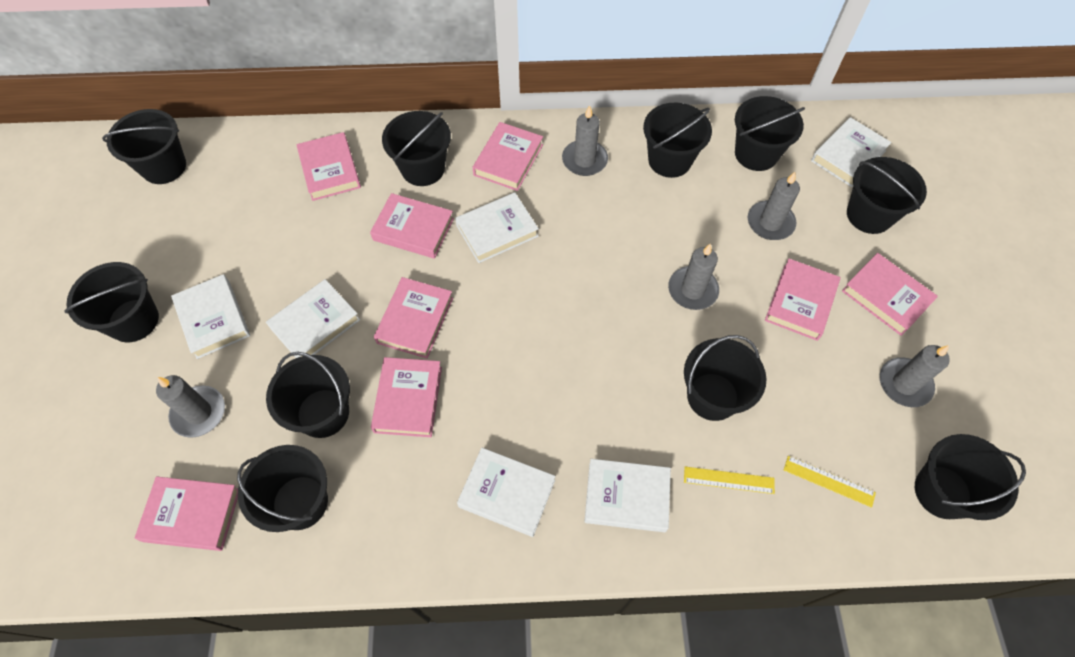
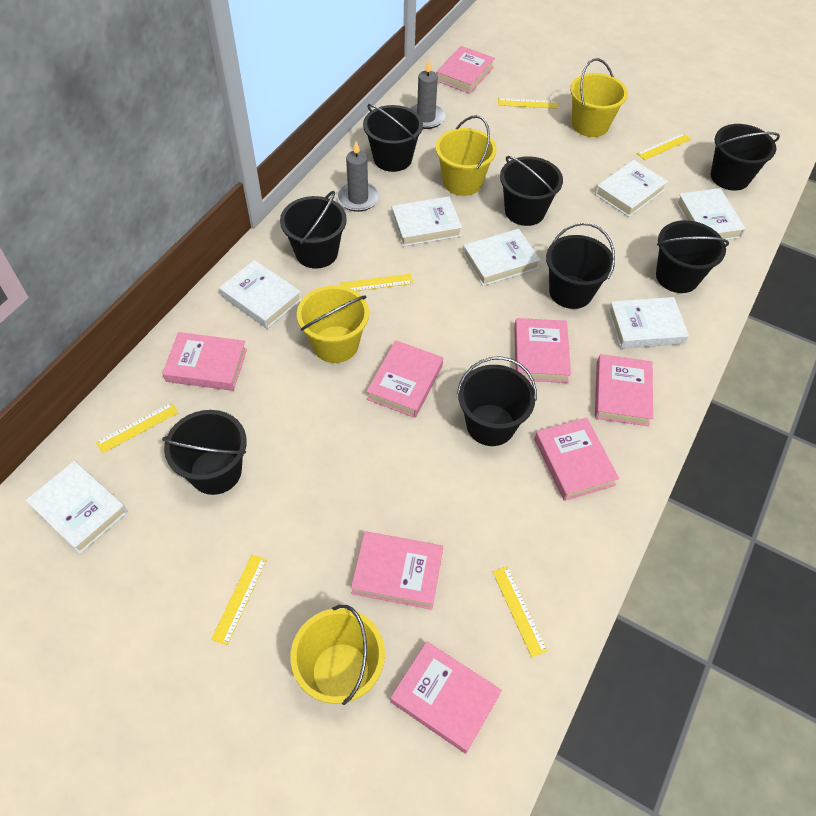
black bucket: [64,262,159,342] [102,109,186,184] [237,445,328,532] [266,352,350,438] [382,111,451,186] [643,103,712,178] [684,335,766,421] [735,96,805,171] [847,157,927,234] [915,434,1026,520] = 10 -> [162,410,247,495] [280,191,347,269] [363,104,423,172] [457,356,537,446] [500,156,563,226] [546,223,615,309] [656,220,729,293] [711,124,780,191] = 8
grey candle: [156,375,225,438] [562,105,608,176] [668,244,719,310] [748,172,800,240] [880,345,950,407] = 5 -> [337,141,380,212] [410,60,446,129] = 2
white book: [171,274,250,359] [266,279,360,358] [455,192,539,263] [457,448,556,537] [584,459,671,532] [811,117,892,187] = 6 -> [26,461,128,554] [219,260,302,329] [392,196,462,246] [463,229,541,286] [595,160,668,217] [608,297,689,349] [676,188,746,240] = 7
yellow bucket: none = 0 -> [290,605,385,705] [297,285,369,363] [435,115,497,196] [570,58,628,137] = 4
yellow ruler: [684,467,775,494] [784,456,876,508] = 2 -> [96,402,178,453] [211,555,267,645] [340,274,413,291] [493,566,548,657] [498,98,558,109] [637,133,691,160] = 6

